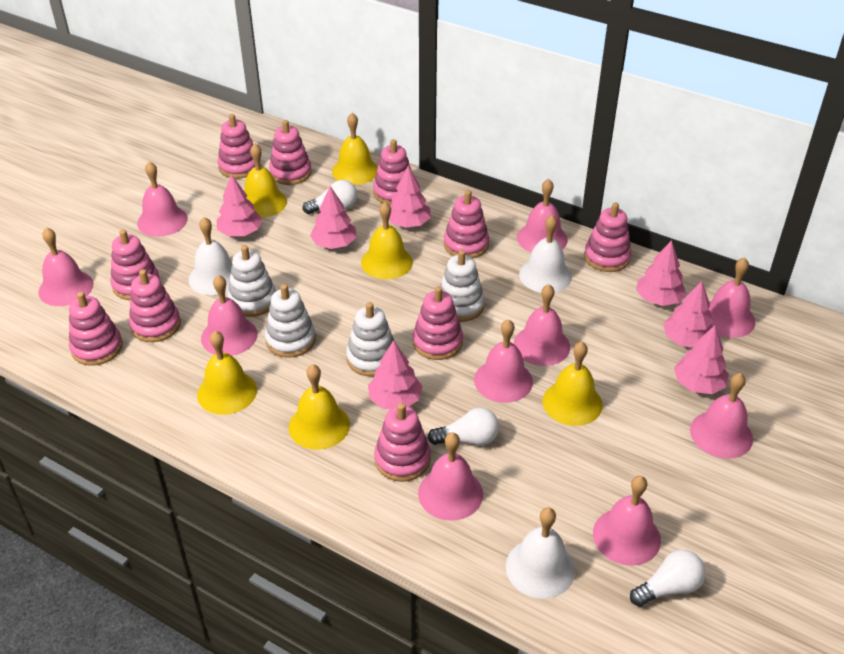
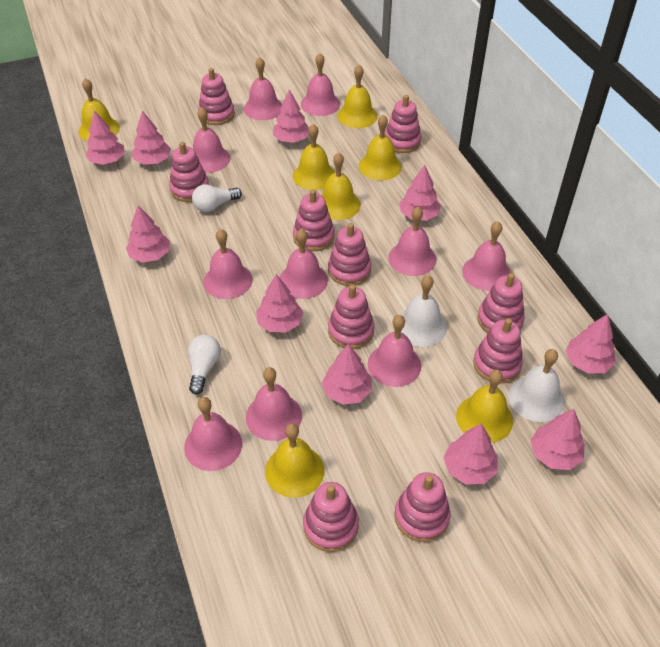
pink tree: [216,174,262,236] [310,186,357,249] [368,340,423,409] [389,166,431,228] [636,240,687,306] [663,281,713,348] [674,325,729,394] = 7 -> [85,111,125,165] [126,205,170,263] [132,111,171,165] [256,274,303,333] [273,89,309,143] [322,344,372,405] [399,165,441,221] [443,423,498,485] [530,409,585,470] [565,314,616,373] = 10
white bell: [189,217,233,295] [506,508,575,599] [519,215,572,292] = 3 -> [400,275,447,347] [509,349,565,422] = 2
white light bulb: [303,180,357,214] [427,408,499,445] [630,550,706,607] = 3 -> [188,335,221,394] [192,184,242,212] = 2
white stacking toy: [227,245,276,317] [265,284,316,358] [346,302,394,377] [440,250,485,322] = 4 -> none = 0
yellow bell: [197,331,257,415] [244,144,287,218] [289,364,350,450] [332,113,378,185] [361,202,413,279] [542,341,603,426] = 6 -> [78,78,120,141] [265,423,324,498] [293,124,335,190] [321,152,360,220] [337,65,378,128] [359,114,402,180] [456,369,513,443] = 7

